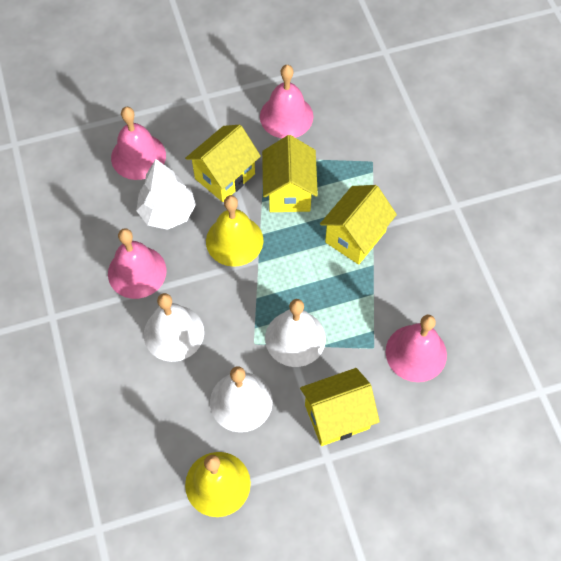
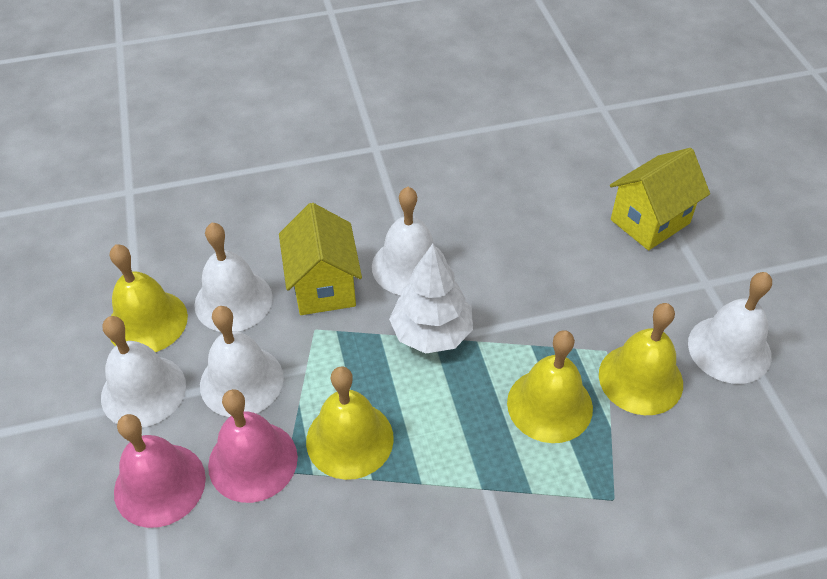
pink bell: [108,228,167,299] [111,107,166,180] [260,65,313,138] [386,315,447,382] = 4 -> [114,414,206,528] [208,389,298,503] = 2
white bell: [144,293,204,362] [210,366,273,432] [265,299,326,367] = 3 -> [101,316,186,427] [194,223,273,332] [200,306,284,417] [372,187,446,295] [688,272,772,384] = 5
yellow bell: [185,452,251,517] [206,195,264,267] = 2 -> [110,244,188,352] [306,366,394,480] [507,330,593,443] [599,303,683,415] = 4
yellow house: [185,125,261,202] [262,135,318,212] [300,368,380,446] [320,185,397,264] = 4 -> [279,203,362,315] [610,148,710,250] = 2

